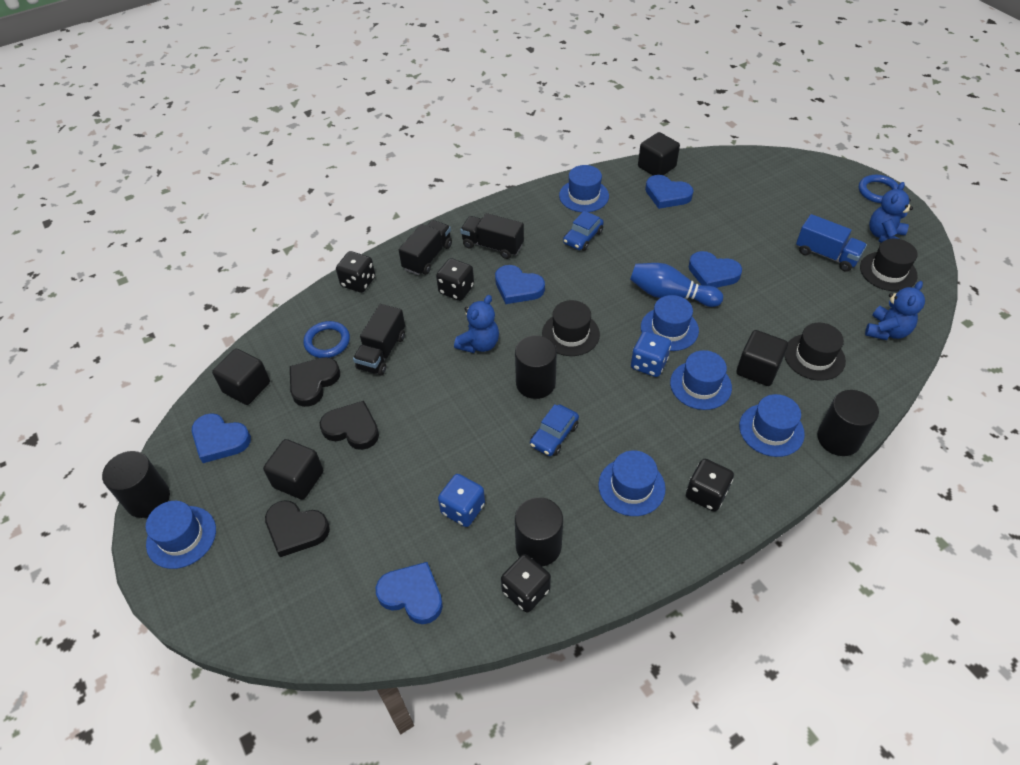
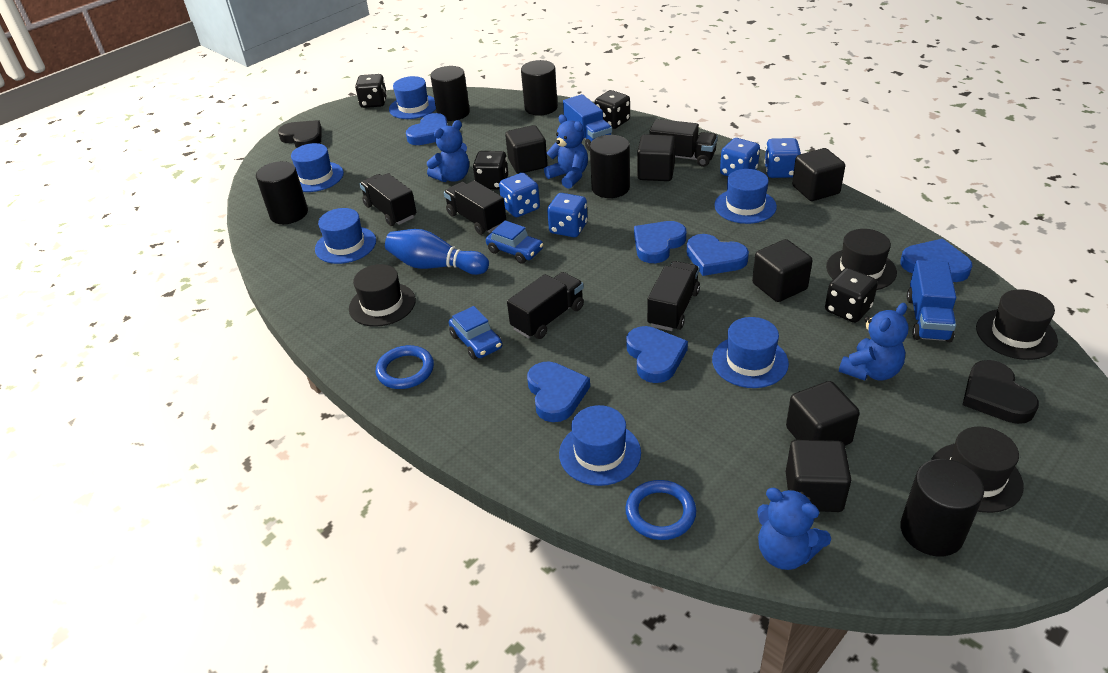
black cube: [212,349,270,405] [263,439,323,500] [638,132,680,176] [737,330,788,386] = 4 -> [505,125,548,174] [637,134,676,181] [752,239,812,302] [786,381,860,446] [786,440,851,512] [792,148,845,201] = 6
black cylinder: [102,451,170,518] [515,335,557,399] [515,497,563,567] [817,390,879,456] = 4 -> [256,161,308,224] [430,66,470,121] [521,60,558,116] [590,135,630,198] [900,459,984,557] = 5
black hat: [542,300,600,356] [784,322,846,381] [860,239,918,291] = 3 -> [349,264,416,327] [826,229,897,290] [931,426,1024,513] [976,289,1058,360] = 4
black heart: [265,500,330,557] [290,357,340,407] [320,401,379,450] = 3 -> [278,120,322,148] [963,360,1039,424] = 2
black truck: [353,304,405,375] [399,220,452,275] [460,213,524,259] = 3 -> [360,173,416,226] [444,180,506,235] [507,272,584,339] [647,261,700,331] [650,119,718,167] = 5
blue dice: [438,474,485,527] [631,331,671,377] = 2 -> [499,173,540,217] [547,193,588,237] [720,138,760,176] [765,138,801,178] = 4
blue heart: [192,413,251,463] [376,562,443,624] [495,265,545,304] [645,175,694,209] [689,251,742,288] = 5 -> [406,113,448,145] [527,361,590,422] [626,326,688,383] [634,221,686,263] [687,234,749,276] [900,238,972,282] = 6
blue teddy bear: [454,295,499,353] [865,281,925,340] [869,182,913,243] = 3 -> [427,120,469,182] [544,115,588,189] [757,487,831,570] [839,303,909,381] = 4
blue truck: [796,214,867,272] = 1 -> [563,94,612,151] [907,260,956,342] = 2

